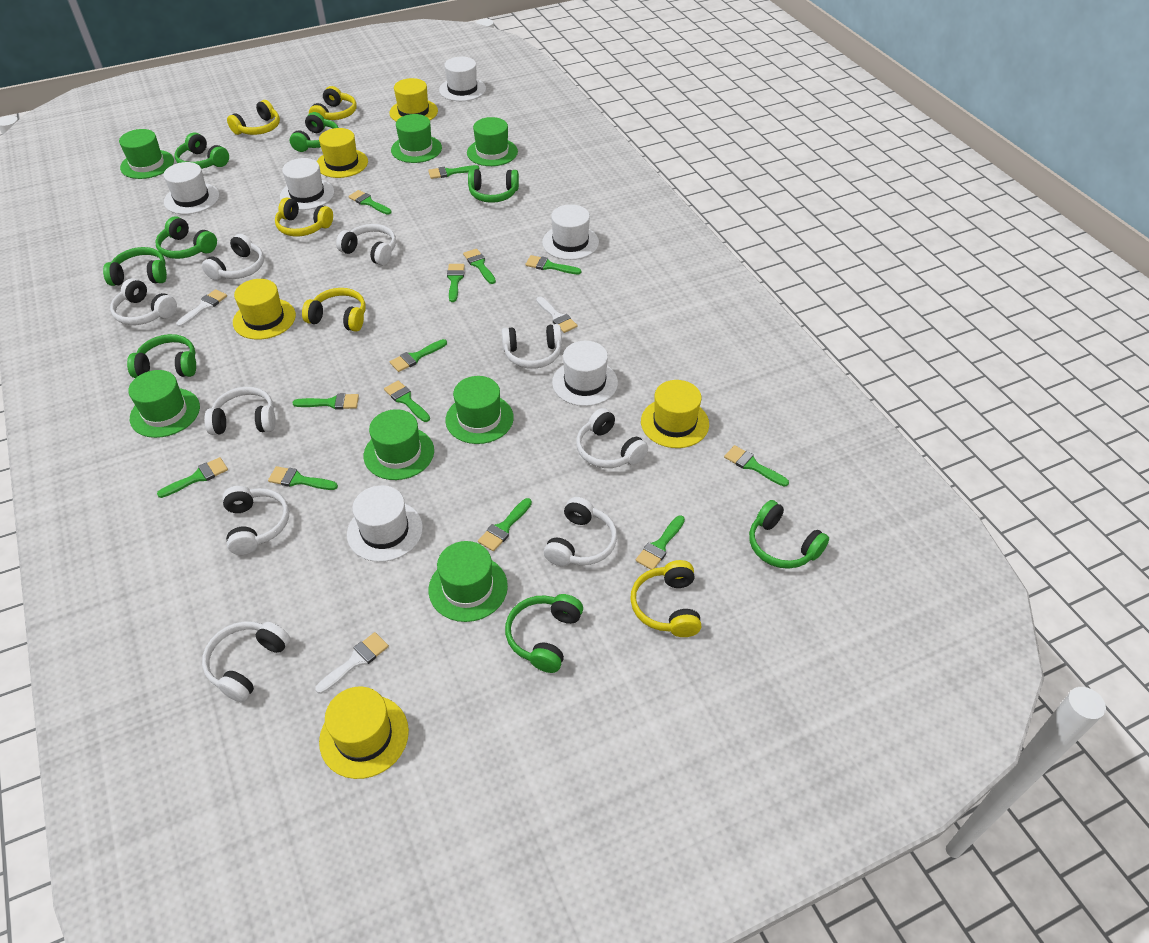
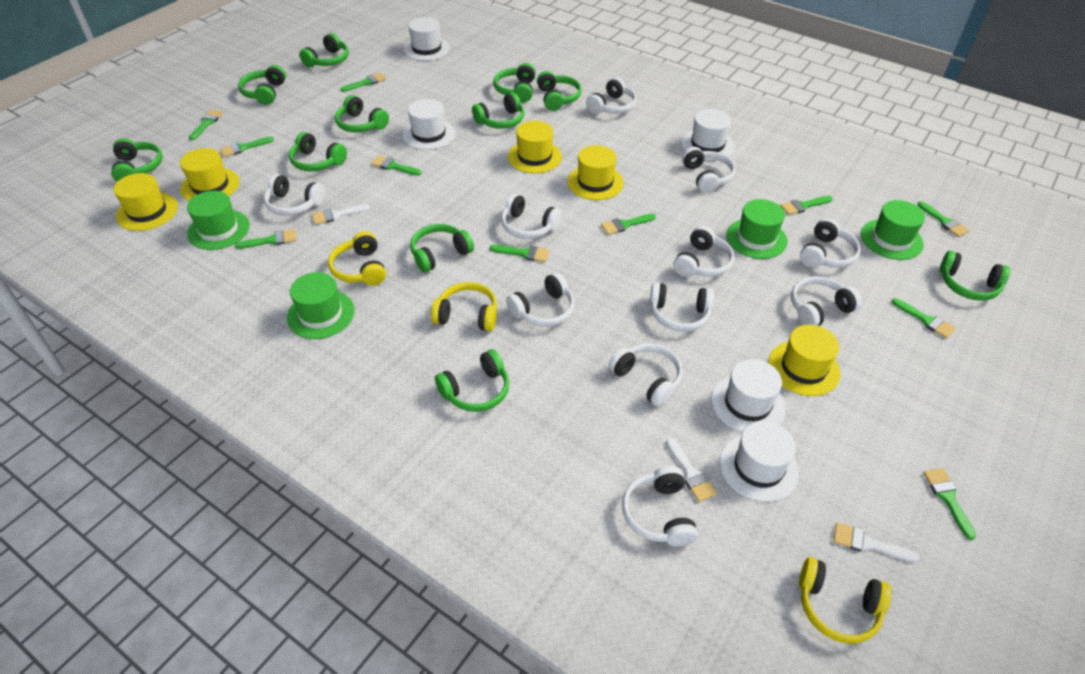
green brush: [157,457,228,498] [268,466,338,490] [293,393,359,410] [348,190,392,215] [384,380,430,422] [390,339,447,372] [428,165,479,179] [447,264,465,302] [463,249,496,284] [478,498,532,551] [525,255,581,274] [636,516,685,570] [724,445,789,487] = 13 -> [189,110,223,140] [220,137,274,157] [235,229,296,249] [340,72,386,92] [371,156,422,176] [490,245,549,262] [601,214,656,235] [780,196,833,215] [891,298,956,339] [917,201,969,237] [923,468,976,540] = 11
green hat: [119,129,174,179] [128,370,200,438] [364,409,434,480] [391,114,442,163] [429,541,508,622] [445,376,514,444] [467,117,518,166] = 7 -> [187,191,250,250] [287,272,355,339] [726,199,788,259] [861,200,925,260] = 4
green headphones: [103,247,167,286] [127,334,196,378] [155,216,217,259] [175,133,229,169] [290,112,339,152] [468,169,519,203] [505,594,583,673] [749,500,829,569] = 8 -> [111,138,163,182] [238,65,286,105] [289,132,347,171] [299,33,349,67] [335,95,389,132] [410,224,474,272] [435,349,509,412] [472,92,524,129] [493,63,536,102] [537,71,582,111] [940,251,1010,301] = 11
white hat: [163,162,219,214] [280,158,334,210] [347,485,423,562] [439,57,486,101] [542,204,599,260] [552,341,618,406] = 6 -> [403,99,455,150] [404,17,450,61] [681,109,735,161] [711,359,785,432] [720,421,799,502] = 5
white headphones: [110,278,177,325] [202,234,264,281] [202,621,290,702] [204,387,275,435] [222,486,289,555] [336,224,396,265] [501,324,562,369] [544,497,617,566] [576,408,648,468] = 9 -> [264,174,325,216] [501,194,562,239] [506,272,574,327] [586,77,637,114] [609,343,683,407] [622,466,698,547] [650,282,714,332] [673,226,734,277] [682,147,735,193] [791,276,862,326] [800,218,861,268] = 11
yellow headphones: [227,100,280,135] [275,197,333,236] [302,288,366,332] [309,86,356,120] [630,560,701,637] = 5 -> [328,231,386,285] [431,282,497,331] [799,557,892,644] = 3

